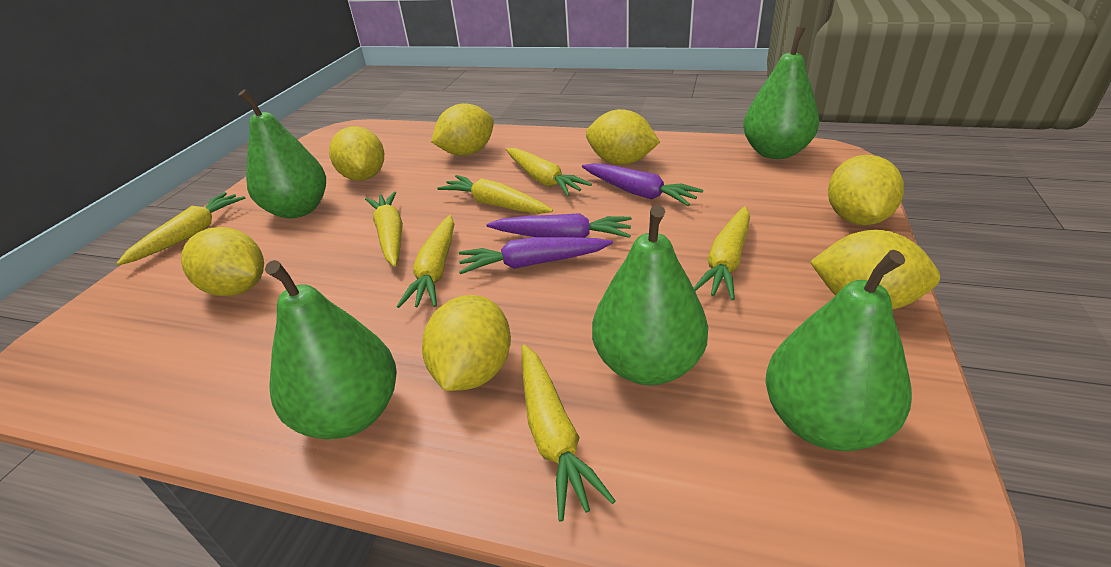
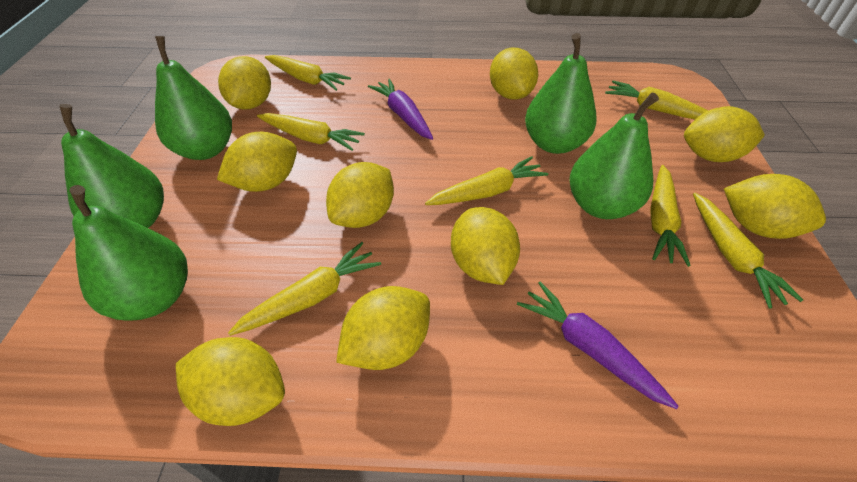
purple carrot: [459,237,613,274] [486,213,632,238] [582,163,703,206] = 3 -> [368,79,433,140] [517,282,679,409] = 2
yellow lemon: [181,227,264,296] [329,126,384,181] [422,295,511,391] [431,103,494,156] [586,109,660,165] [810,230,940,309] [828,155,904,225] = 7 -> [176,337,285,426] [217,132,297,192] [218,56,271,110] [326,162,394,228] [336,286,430,370] [451,207,520,285] [490,48,538,100] [684,106,765,162] [724,174,826,239] = 9

